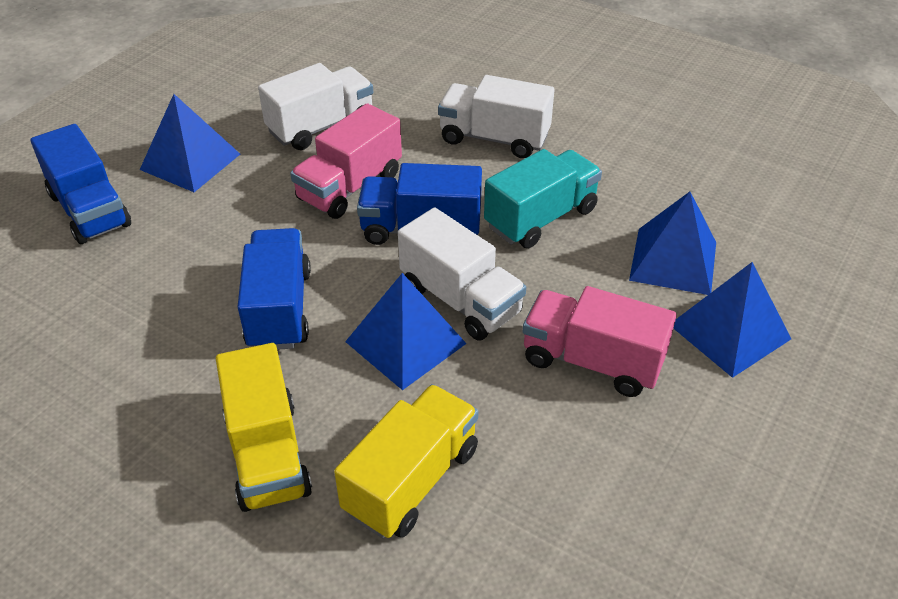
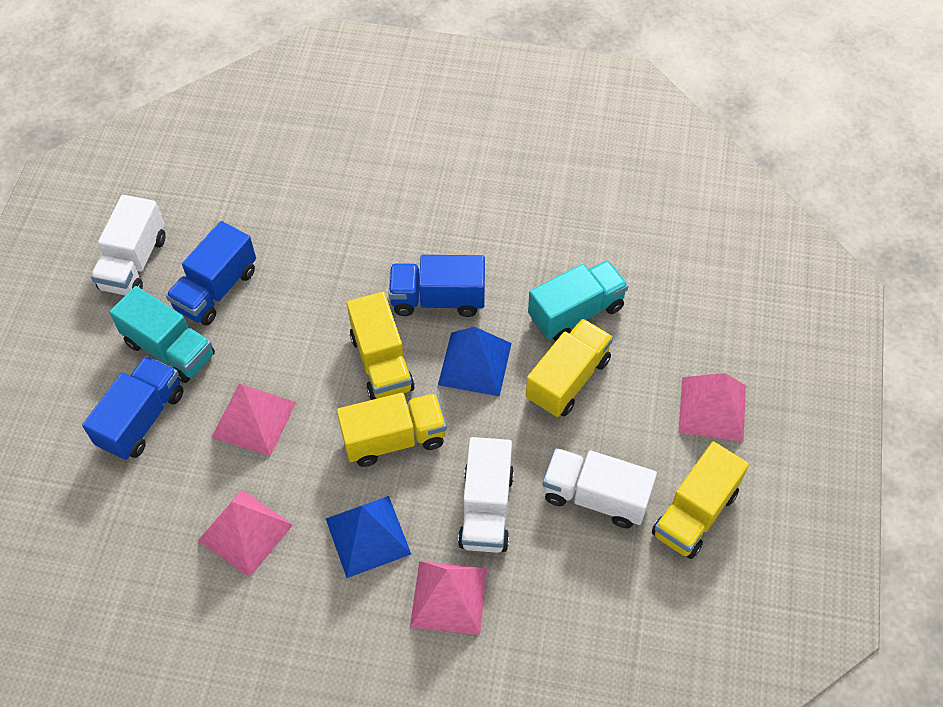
blue pyramid: [140,94,240,192] [345,273,467,390] [629,192,716,295] [673,262,791,378] = 4 -> [326,496,411,578] [438,327,512,396] = 2
pink pyramid: none = 0 -> [198,490,293,578] [212,384,297,456] [410,561,487,635] [678,373,746,441] = 4
pink truck: [290,104,402,219] [523,286,677,397] = 2 -> none = 0
turquoise truck: [484,149,602,248] = 1 -> [109,286,215,383] [528,260,628,341] = 2
yellow truck: [216,343,312,512] [334,384,479,538] = 2 -> [337,393,447,467] [347,292,415,400] [526,318,613,417] [652,442,749,559] = 4

